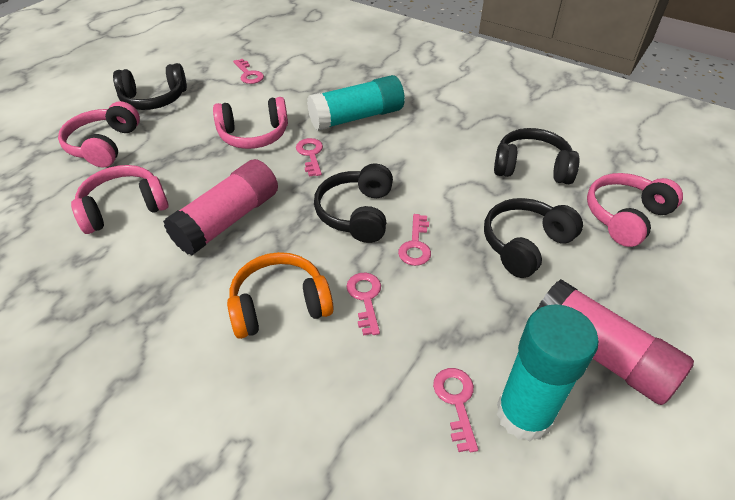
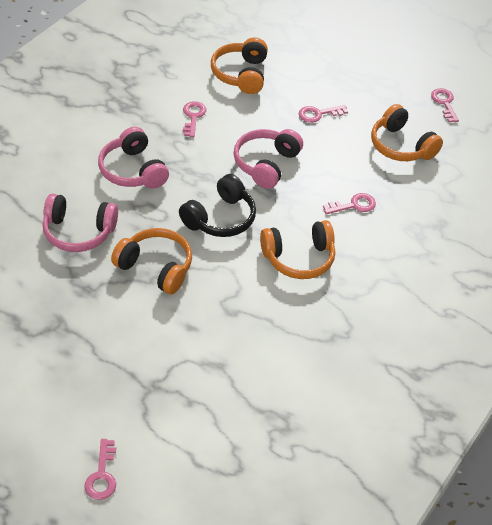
black headphones: [113,63,187,110] [314,164,393,243] [484,198,583,278] [494,128,579,184] = 4 -> [179,174,256,237] = 1
orange headphones: [227,252,334,339] = 1 -> [111,228,192,295] [211,37,268,94] [260,220,335,279] [371,104,443,161] = 4
pink glue stick: [163,159,278,255] [536,279,694,405] = 2 -> none = 0
pink headphones: [58,101,140,167] [71,165,168,234] [213,97,288,149] [587,173,683,247] = 4 -> [43,193,118,252] [98,127,169,188] [234,129,303,189] = 3
turquoise glue stick: [307,75,405,131] [496,304,599,442] = 2 -> none = 0

